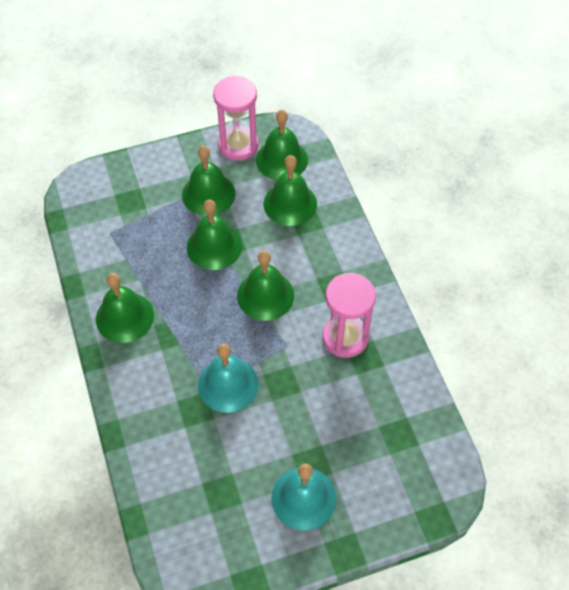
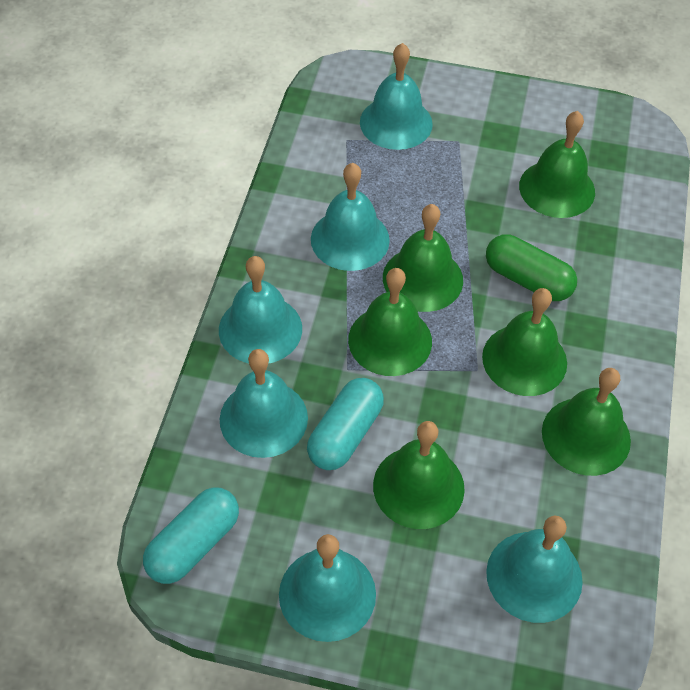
green capsule: none = 0 -> [486,235,577,301] = 1
pink hourglass: [213,76,259,160] [323,273,376,358] = 2 -> none = 0
turquoise bell: [198,344,259,413] [271,463,336,531] = 2 -> [219,256,302,364] [220,349,308,458] [279,534,376,642] [311,163,390,271] [360,43,433,150] [486,516,583,623] = 6
turquoise capsule: none = 0 -> [143,487,239,584] [307,378,384,470] = 2

